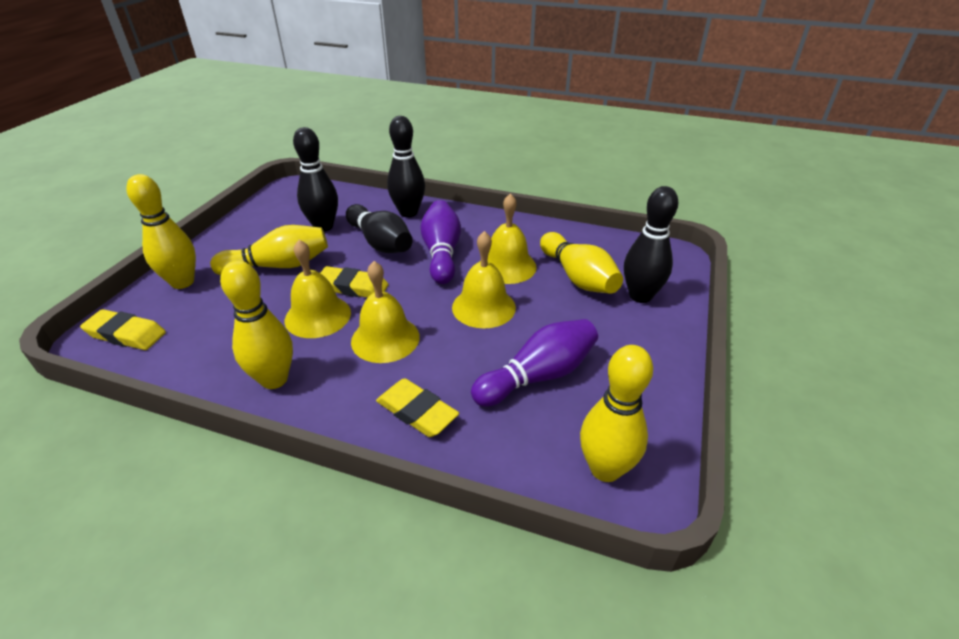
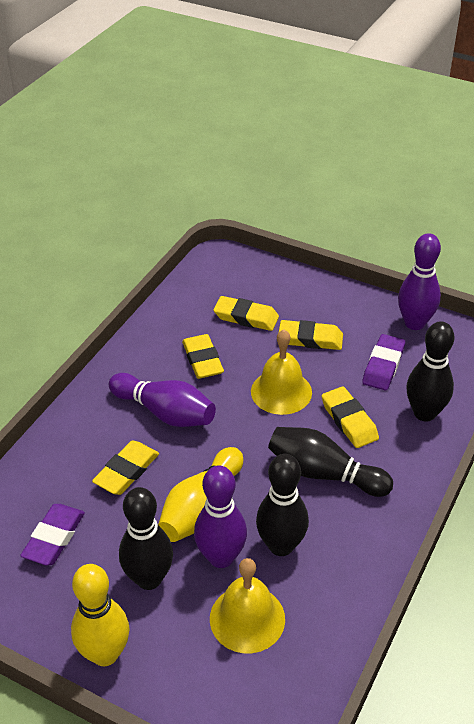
purple bowling pin: [420,200,461,284] [471,319,598,407] = 2 -> [109,373,216,427] [194,466,247,568] [398,233,441,330] = 3
purple eraser: none = 0 -> [20,504,85,566] [362,334,405,390] = 2
yellow bell: [284,240,351,338] [351,261,420,363] [452,231,516,329] [480,193,537,284] = 4 -> [210,558,285,653] [251,330,312,415] = 2
yellow bowling pin: [126,174,196,289] [210,225,328,275] [220,260,293,389] [540,232,623,294] [580,345,653,482] = 5 -> [71,564,130,666] [158,447,243,542] = 2
yellow eraser: [80,309,166,350] [321,266,389,298] [376,378,459,437] = 3 -> [92,441,159,495] [182,334,224,379] [213,296,279,331] [279,320,343,350] [322,386,379,448] = 5

